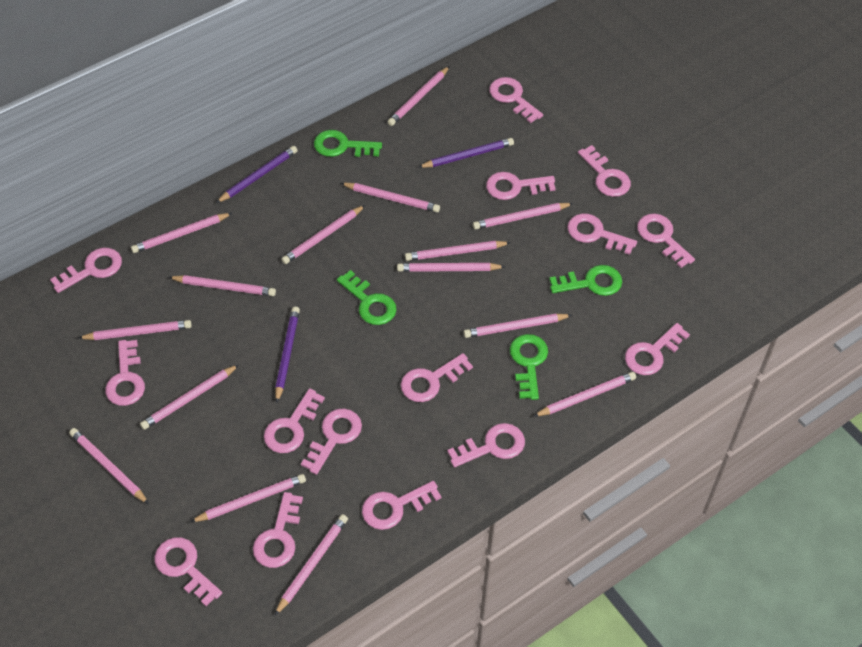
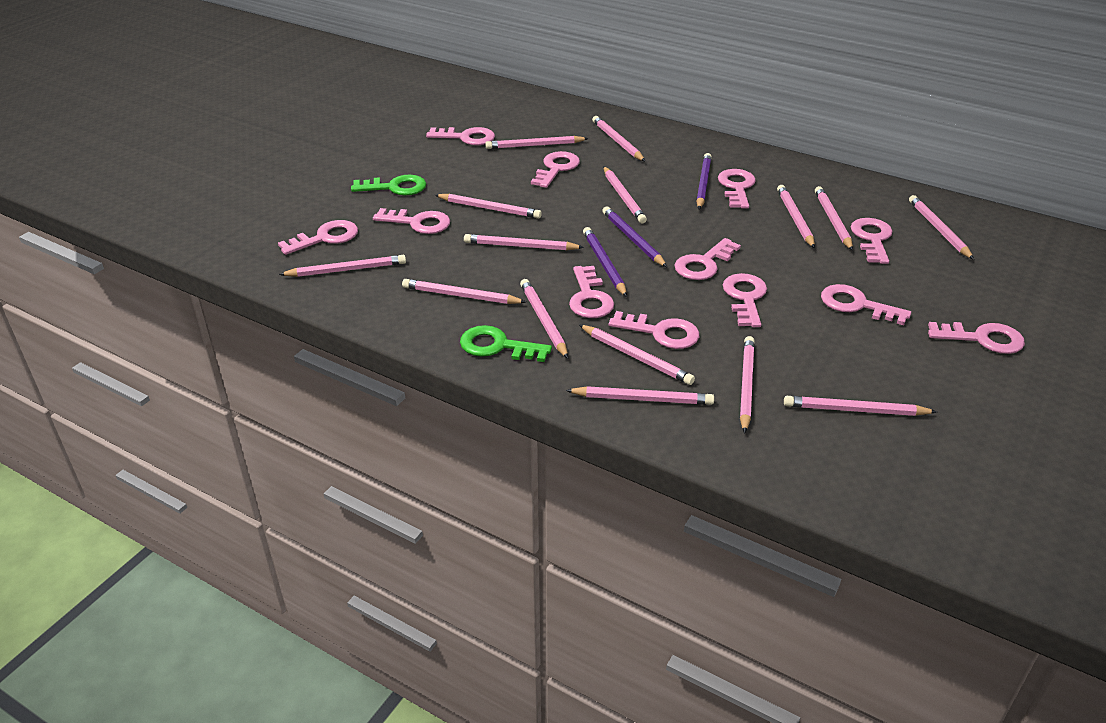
green key: [314,130,382,157] [337,270,397,325] [510,334,548,400] [549,265,622,296] = 4 -> [351,174,426,195] [460,325,552,362] = 2
pink key: [50,248,122,293] [105,340,145,406] [154,537,222,606] [253,492,303,568] [264,388,325,453] [301,409,362,475] [362,481,441,530] [401,353,473,402] [447,423,525,467] [486,172,556,200] [489,77,543,123] [567,213,637,255] [578,145,631,197] [625,323,690,375] [637,213,695,268] = 15 -> [278,220,358,255] [373,208,450,234] [426,127,495,145] [531,151,580,188] [569,266,614,318] [609,311,699,349] [674,238,741,280] [718,169,756,209] [723,273,767,327] [821,284,911,325] [851,218,892,264] [928,322,1025,354] = 12

